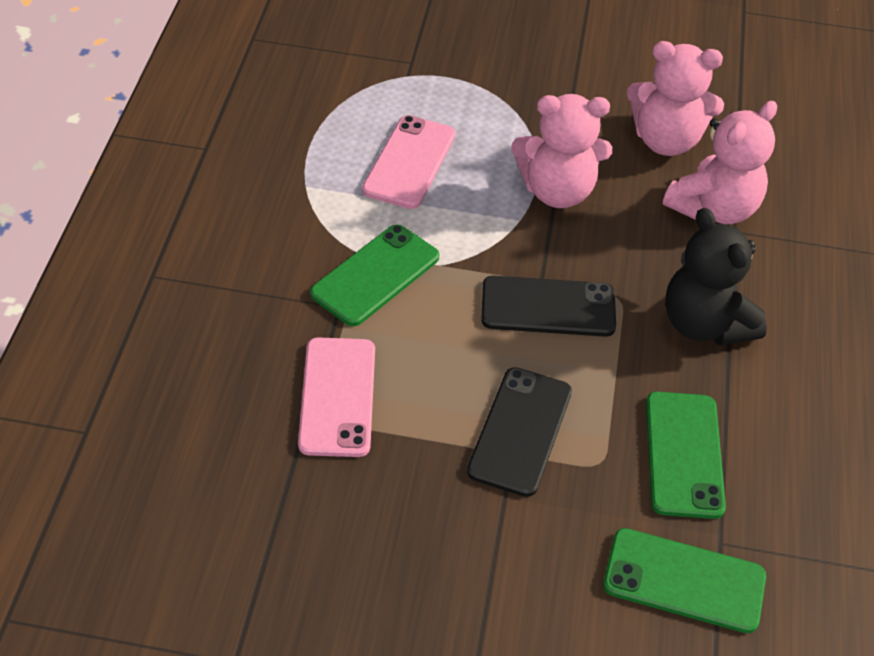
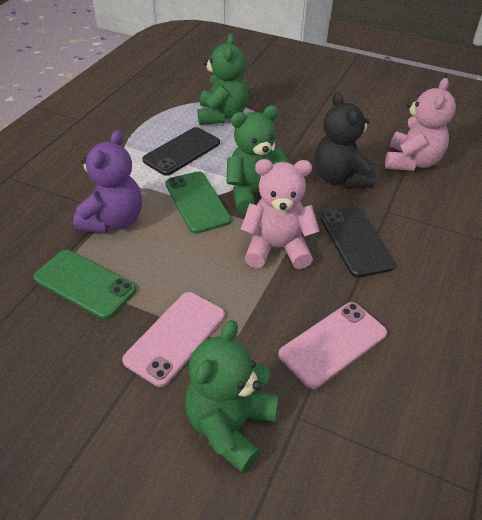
green phone: [310,224,439,326] [603,528,766,633] [646,392,726,519] = 3 -> [33,250,136,319] [165,171,231,234] = 2
green teddy bear: none = 0 -> [185,320,279,473] [197,34,248,125] [226,105,291,214] = 3
pink teddy bear: [511,94,612,208] [627,41,724,156] [663,101,777,224] = 3 -> [240,159,319,269] [385,78,456,171] = 2
purple teddy bear: none = 0 -> [73,130,142,233] = 1

